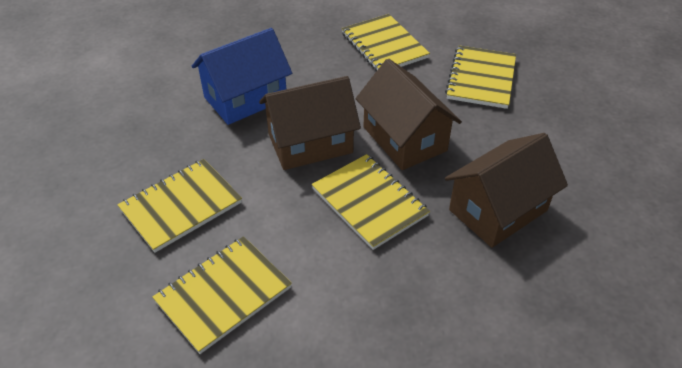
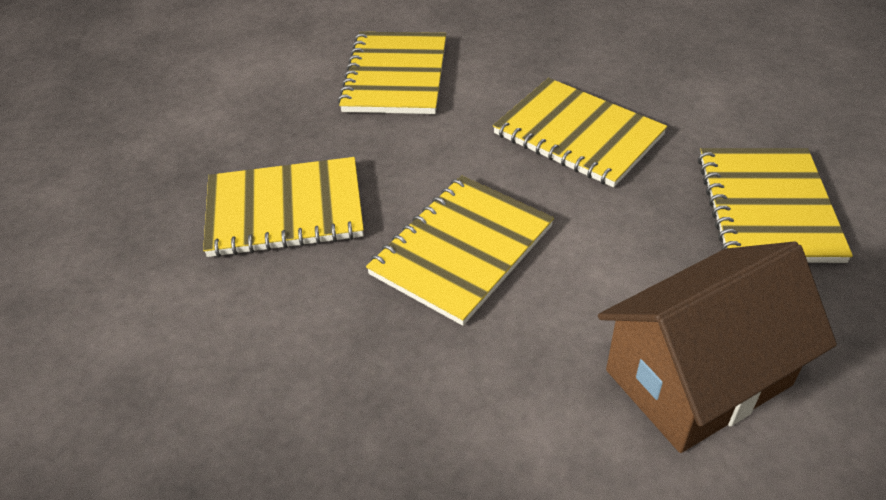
blue house: [192,28,292,125] = 1 -> none = 0
brown house: [259,76,361,170] [356,59,462,170] [445,133,568,248] = 3 -> [598,241,837,453] = 1

